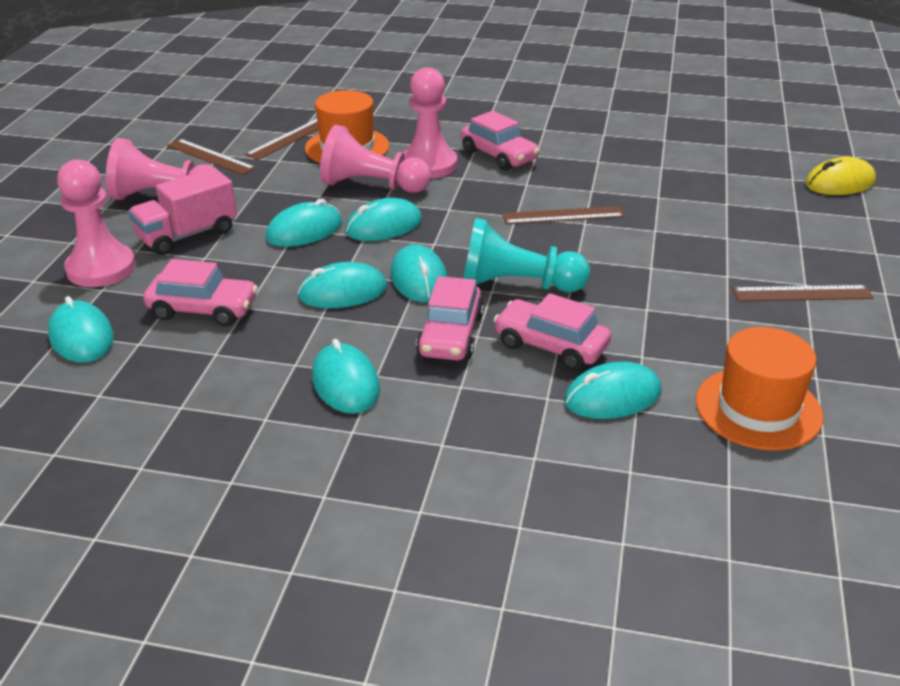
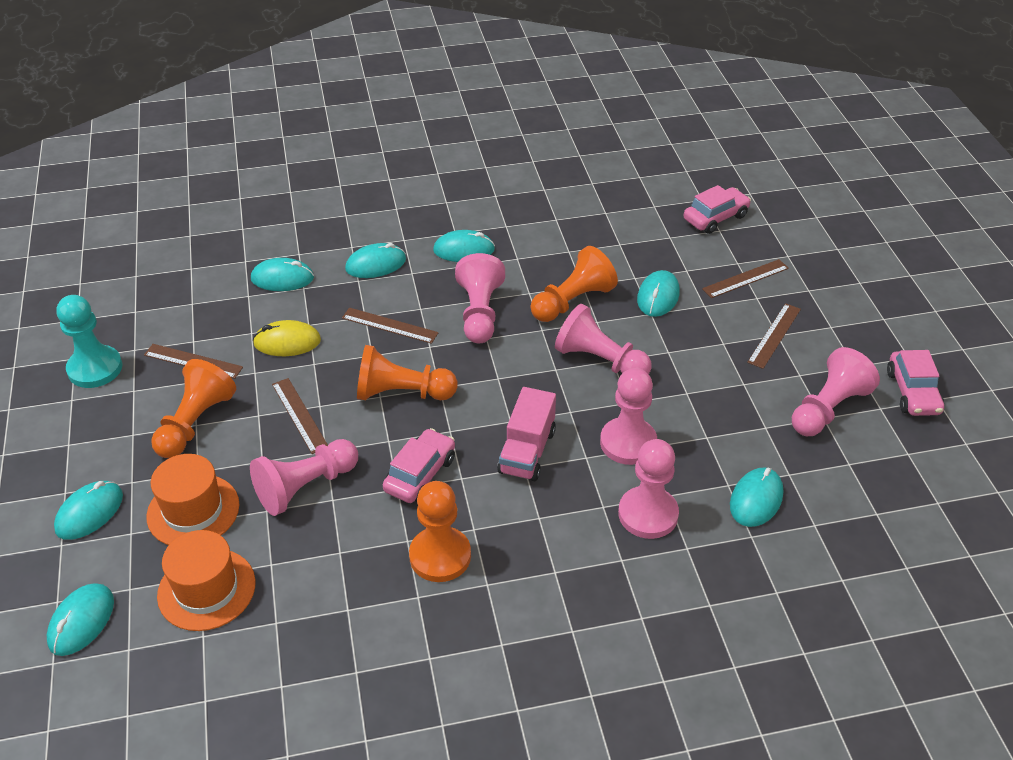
brown ruler: [167,139,256,175] [245,119,319,160] [502,206,625,224] [732,285,874,301] = 4 -> [144,344,243,379] [272,378,328,454] [342,307,439,344] [702,259,789,298] [747,303,801,369] = 5
orange pawn: none = 0 -> [151,359,236,458] [357,345,458,400] [409,481,471,582] [531,246,618,322] = 4
pink car: [143,259,258,326] [416,276,484,361] [461,111,540,171] [494,293,611,370] = 4 -> [383,428,455,503] [684,185,751,234] [887,350,944,416] = 3
pink pawn: [57,159,136,287] [106,138,213,200] [320,125,431,193] [403,67,457,179] = 4 -> [250,439,358,516] [455,253,505,343] [555,304,651,374] [600,368,657,465] [618,439,679,539] [792,347,880,436] = 6

